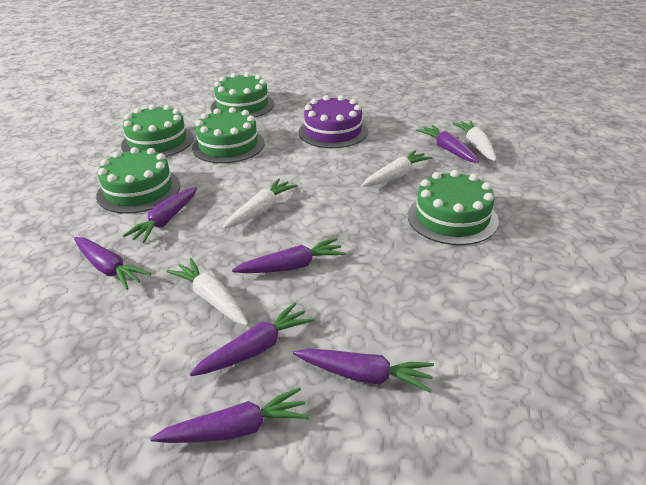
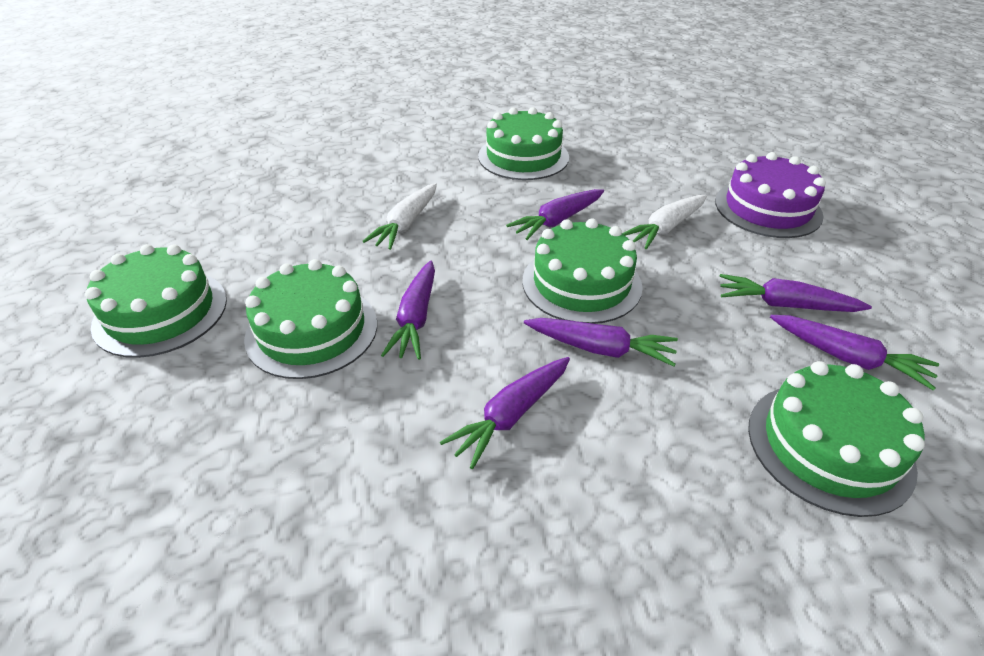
purple carrot: [74,237,151,290] [123,187,197,243] [150,387,309,443] [190,303,314,376] [232,238,346,273] [293,348,434,392] [416,125,479,163] = 7 -> [381,261,435,360] [440,357,570,469] [506,189,604,240] [524,318,678,367] [719,274,872,312] [770,315,939,390] = 6
white carrot: [167,258,248,326] [223,178,298,229] [362,150,433,187] [452,121,496,161] = 4 -> [362,183,437,250] [622,195,707,249] = 2

